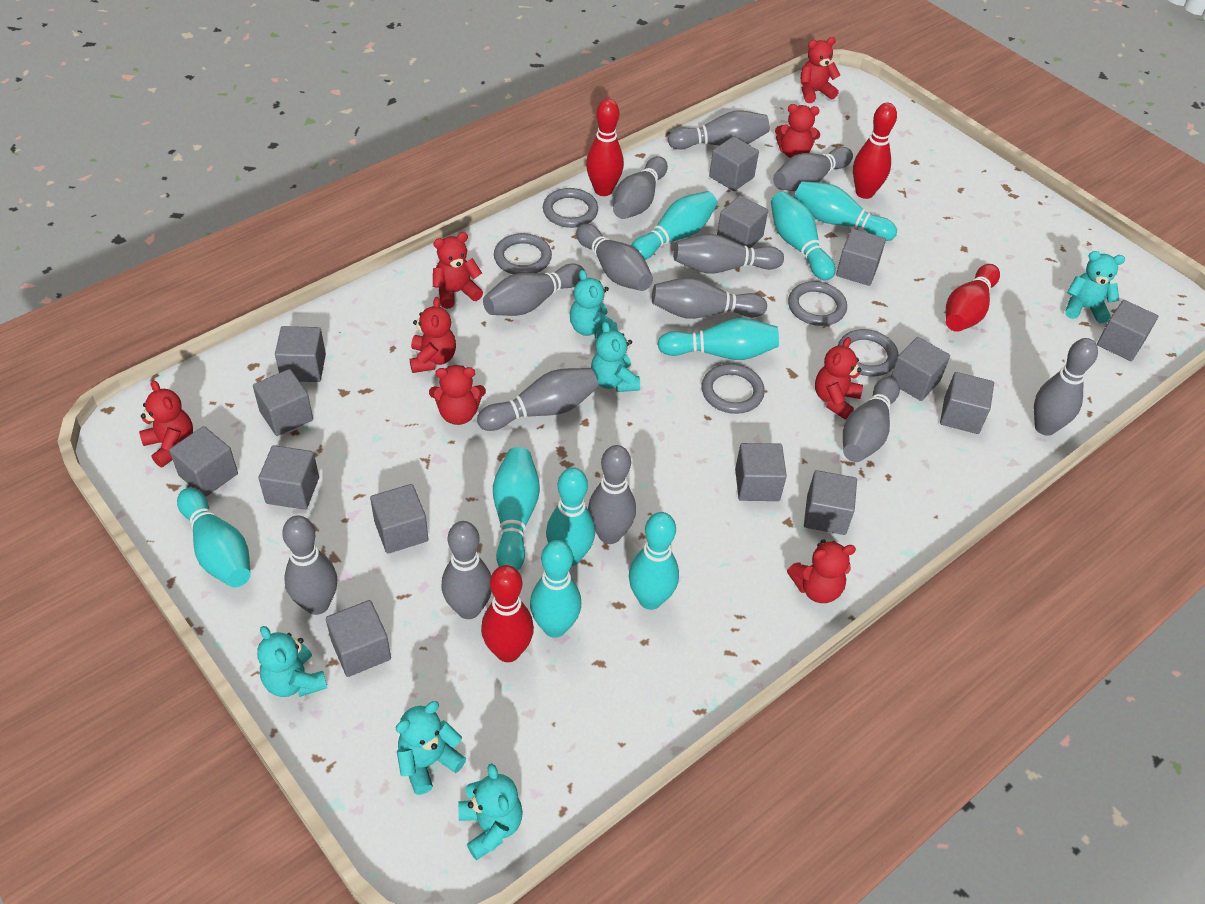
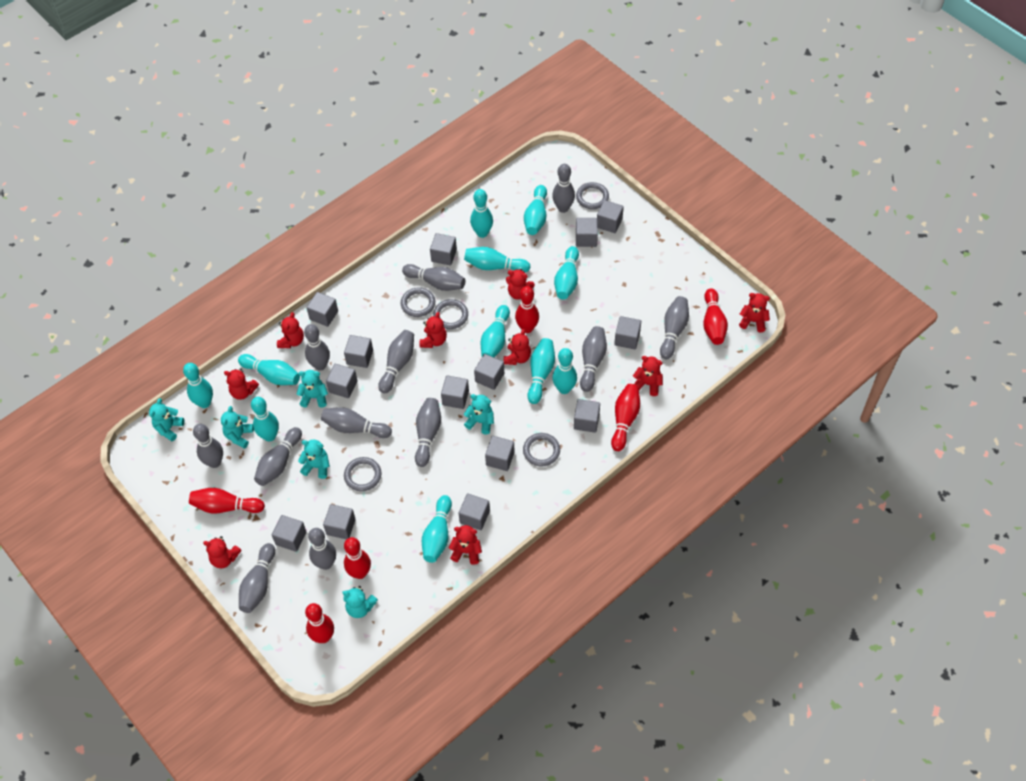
grey bowling pin: [282,515,337,615] [441,521,492,619] [477,368,599,431] [483,264,585,316] [576,224,653,291] [588,445,636,544] [613,156,668,219] [652,277,767,319] [668,111,770,150] [673,234,784,274] [773,147,853,191] [843,377,900,462] [1034,338,1098,436] = 13 -> [193,424,223,468] [239,543,275,613] [254,427,302,486] [304,324,330,371] [308,528,336,570] [321,407,392,438] [378,330,414,393] [402,264,465,291] [415,398,441,467] [552,164,575,213] [580,326,607,392] [660,296,689,359] = 12
red bowling pin: [481,565,534,662] [586,99,624,196] [853,103,897,199] [945,264,1000,332] = 4 -> [189,488,265,514] [305,603,334,643] [344,537,371,579] [515,286,539,333] [611,384,640,451] [703,288,728,345] = 6
red teddy bear: [139,380,193,467] [410,297,456,373] [429,365,486,425] [433,232,483,309] [775,104,820,158] [787,539,856,603] [801,37,841,103] [815,337,863,420] = 8 -> [203,536,241,568] [224,368,259,400] [277,312,304,348] [420,312,447,348] [449,525,482,565] [504,329,531,365] [506,269,535,300] [633,356,663,396] [739,293,770,332] = 9
turquoise bowling pin: [177,488,251,587] [493,447,540,571] [530,540,581,638] [546,467,595,566] [629,512,679,610] [631,191,717,260] [657,318,779,360] [771,191,835,280] [794,181,897,241] = 9 -> [183,363,213,408] [238,354,300,385] [251,397,279,442] [422,495,452,563] [464,247,530,272] [470,189,493,238] [481,305,510,357] [524,185,547,235] [527,338,555,404] [552,348,577,394] [554,246,579,300] = 11

